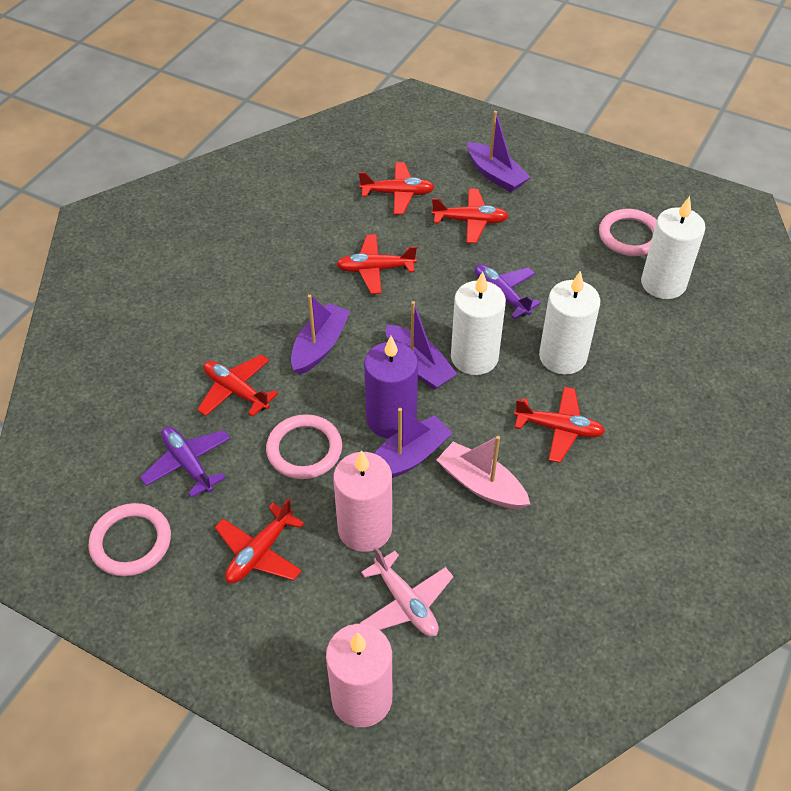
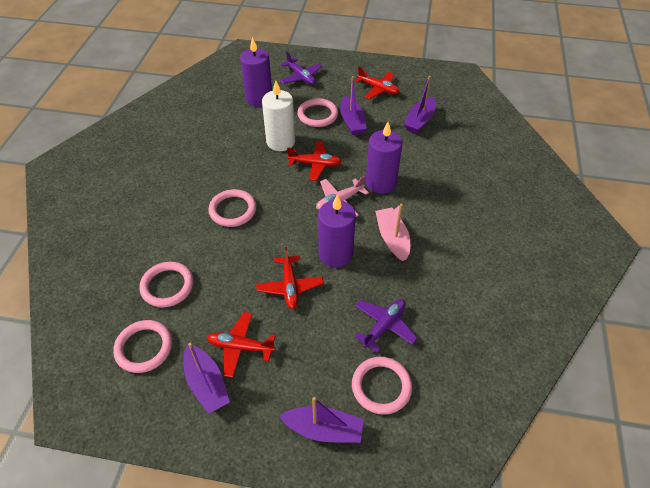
pink candle: [326,624,392,727] [333,450,392,552] = 2 -> none = 0
pink ring: [88,503,171,576] [266,414,342,479] [599,209,657,256] = 3 -> [113,320,172,373] [139,262,193,307] [208,189,256,227] [297,98,338,127] [352,357,412,415] = 5
purple candle: [364,336,418,438] = 1 -> [240,37,272,107] [318,195,356,267] [366,122,403,194] = 3
red plane: [197,355,278,417] [215,498,304,583] [336,234,417,294] [359,162,434,214] [431,188,508,243] [514,387,605,463] = 6 -> [207,312,276,378] [256,247,324,309] [287,141,341,181] [355,67,399,99] = 4
white candle: [451,272,506,375] [539,271,600,375] [641,196,706,299] = 3 -> [262,81,295,151] = 1

